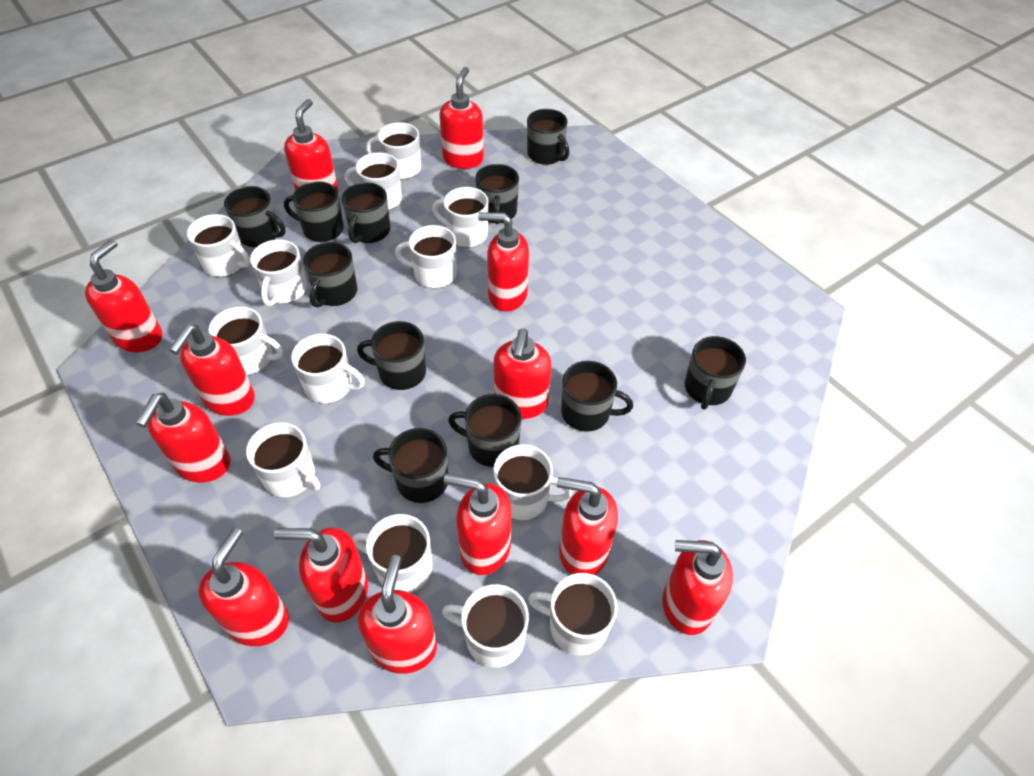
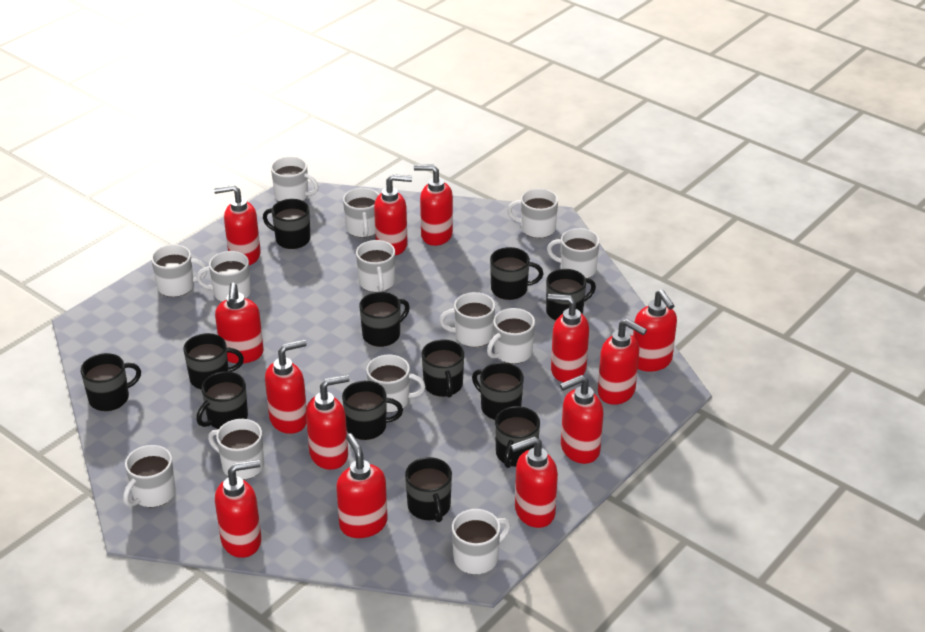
black mug: [224,186,286,247] [284,181,344,242] [303,242,357,308] [341,182,390,243] [357,321,426,390] [373,428,448,503] [448,394,521,467] [475,164,519,224] [527,109,569,165] [561,361,633,432] [685,336,746,410] = 11 -> [81,353,141,411] [183,333,244,389] [196,371,248,429] [263,199,310,249] [342,381,403,440] [359,292,410,347] [405,457,452,522] [422,339,464,398] [472,362,524,420] [490,247,543,300] [495,406,540,468] [546,269,596,321] = 12

